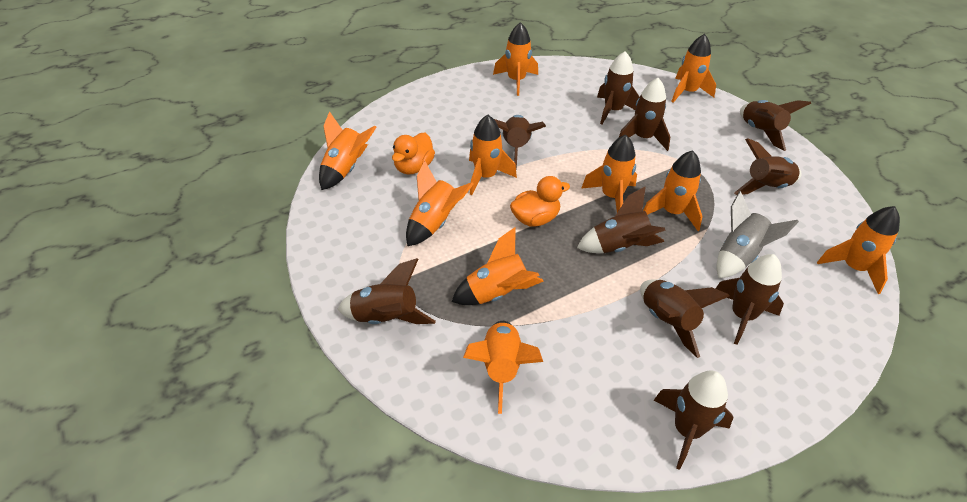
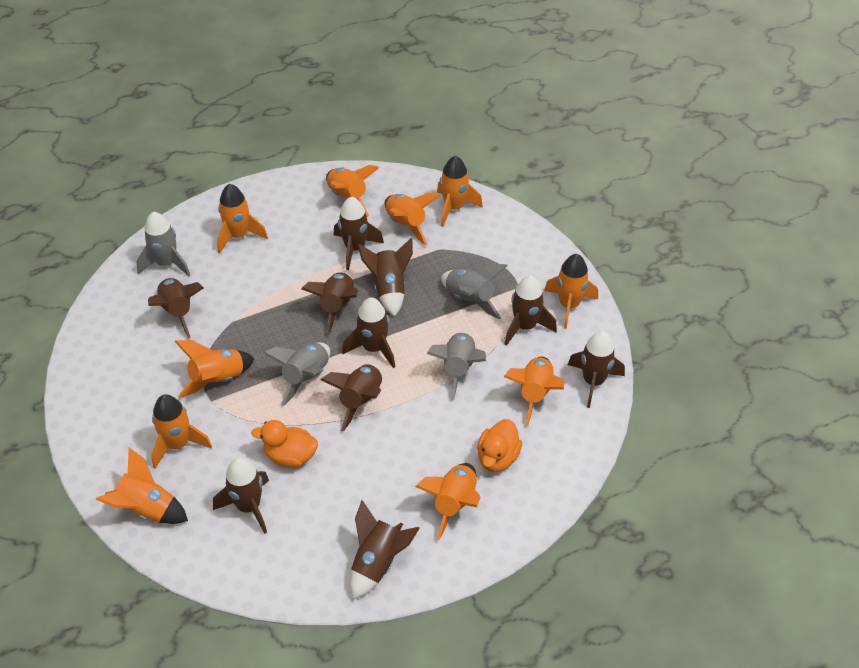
grey rocket: [716,191,799,278] = 1 -> [136,212,190,276] [263,343,330,406] [427,332,486,400] [441,263,507,319] = 4

